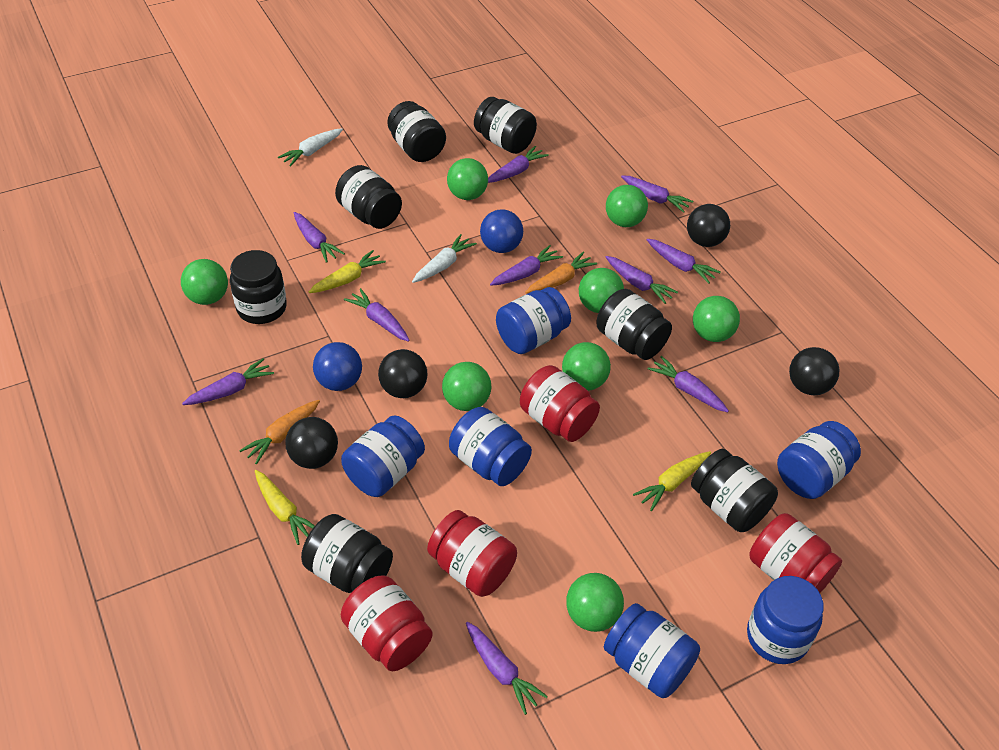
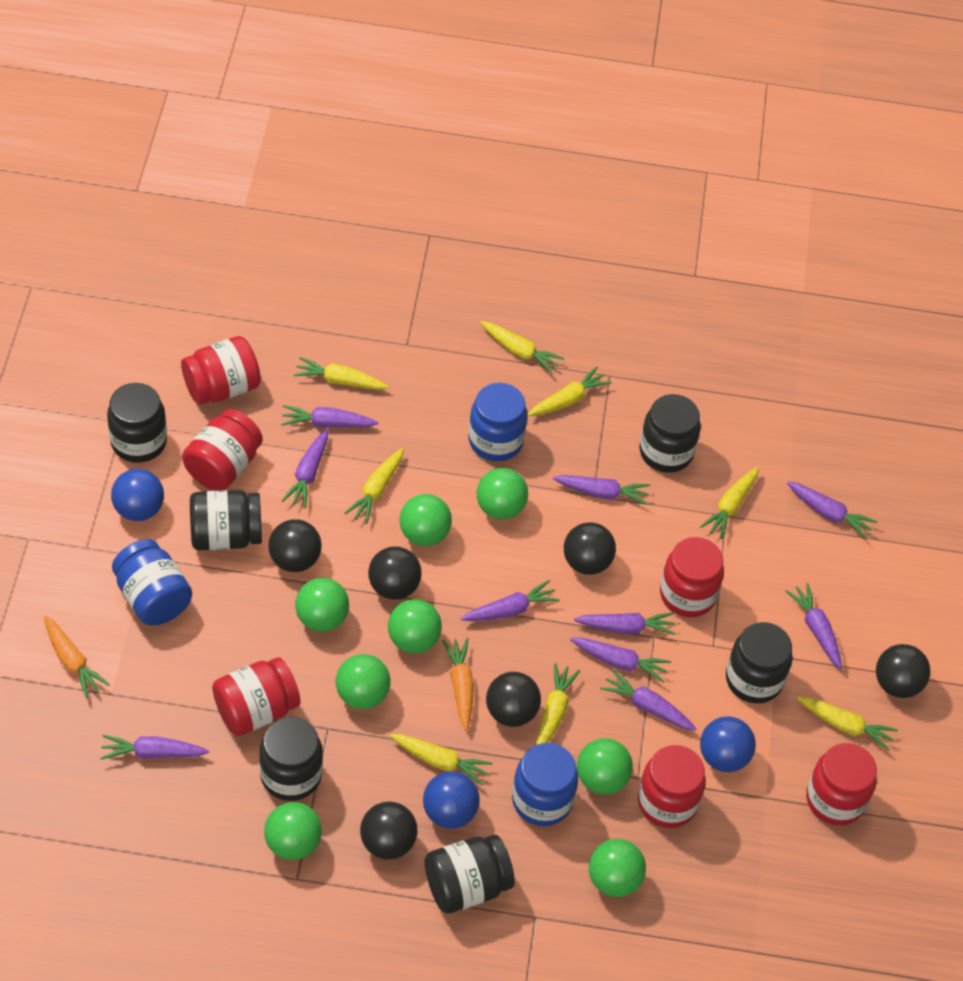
black ball: [285,417,338,469] [378,349,427,398] [687,204,730,247] [789,347,839,395] = 4 -> [268,519,322,572] [360,801,417,860] [368,546,422,600] [486,672,541,727] [564,522,616,575] [876,644,931,698] = 6
black jar: [230,250,287,324] [301,514,393,593] [335,165,402,229] [387,101,446,162] [474,97,537,154] [597,289,672,360] [691,449,778,532] = 7 -> [107,383,167,463] [190,490,262,550] [259,717,323,801] [425,835,515,913] [640,394,701,473] [726,622,792,703] = 6
blue ball: [313,342,362,391] [480,209,523,253] = 2 -> [111,469,164,521] [423,771,480,829] [700,716,756,772] = 3
blue jar: [341,415,425,497] [449,407,532,486] [496,287,571,354] [604,603,700,698] [747,576,824,664] [777,421,861,499] = 6 -> [112,539,192,625] [469,383,527,461] [512,743,578,826] = 3
red jar: [341,575,432,671] [427,510,517,597] [520,365,600,442] [749,513,842,593] = 4 -> [181,336,261,405] [182,409,263,491] [212,657,300,736] [638,745,706,828] [660,537,724,617] [806,743,877,825] = 6
white carrot: [278,128,343,167] [412,234,477,283] = 2 -> none = 0
yellow carrot: [255,470,315,545] [309,250,386,293] [633,451,711,511] = 3 -> [294,357,389,390] [344,448,404,524] [390,734,493,786] [480,321,564,374] [528,367,611,416] [536,663,580,745] [700,467,759,539] [797,697,898,751] = 8

